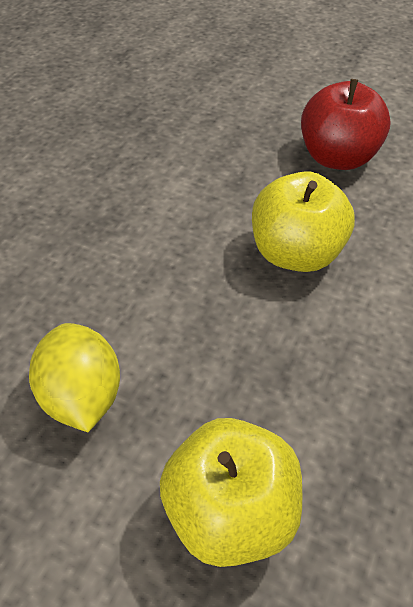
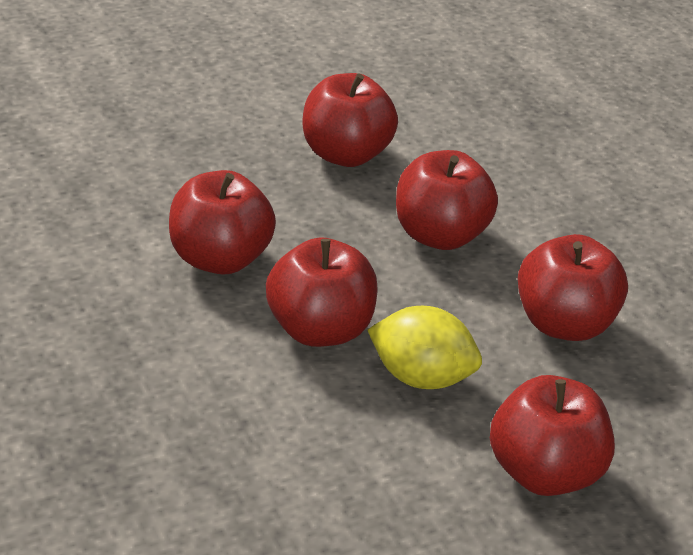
red apple: [301,79,391,170] = 1 -> [169,170,276,275] [266,237,378,347] [303,73,398,167] [396,150,498,250] [490,375,615,496] [518,234,628,341] = 6
yellow apple: [160,418,302,567] [252,171,355,272] = 2 -> none = 0

